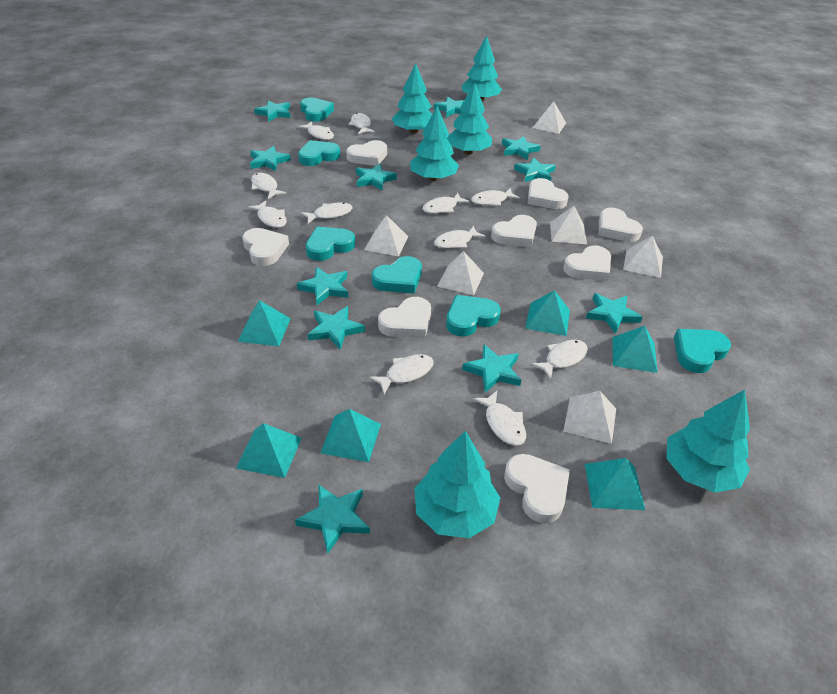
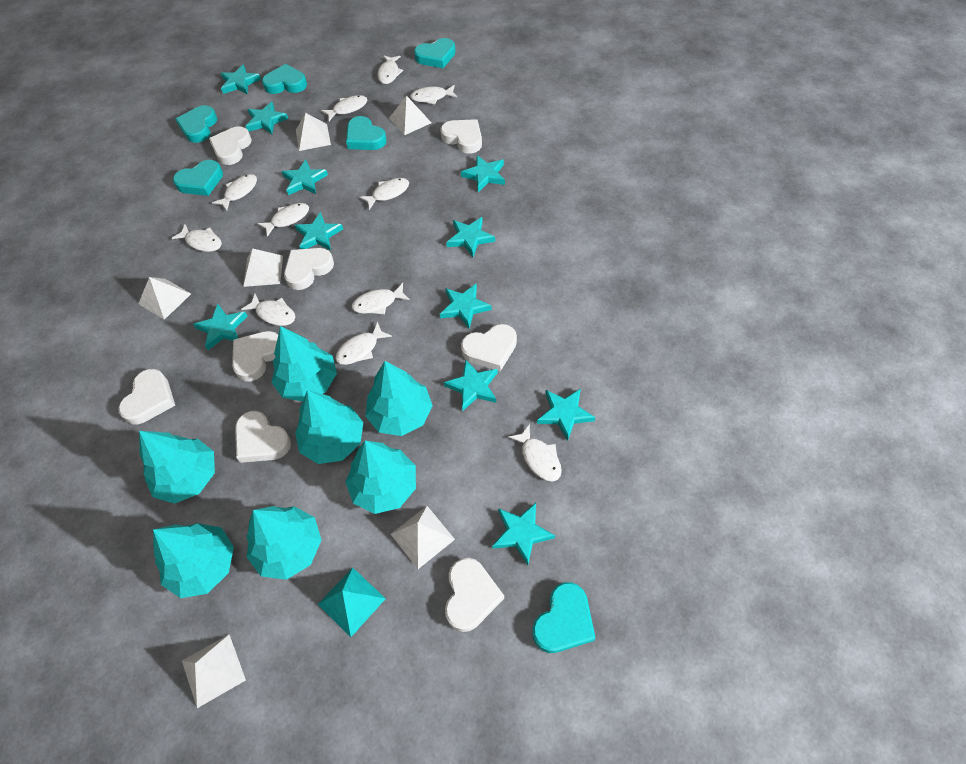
turquoise pyramid: [236,423,302,478] [237,300,291,346] [321,409,381,462] [525,290,570,336] [585,458,645,510] [612,326,658,373] = 6 -> [318,568,386,637] = 1
turquoise tree: [392,63,432,134] [410,106,459,181] [414,431,500,538] [447,82,492,155] [462,35,502,102] [666,390,750,493] = 6 -> [139,431,215,504] [153,523,234,598] [247,506,322,580] [271,326,337,401] [295,390,363,464] [345,441,416,514] [365,361,433,436] = 7

